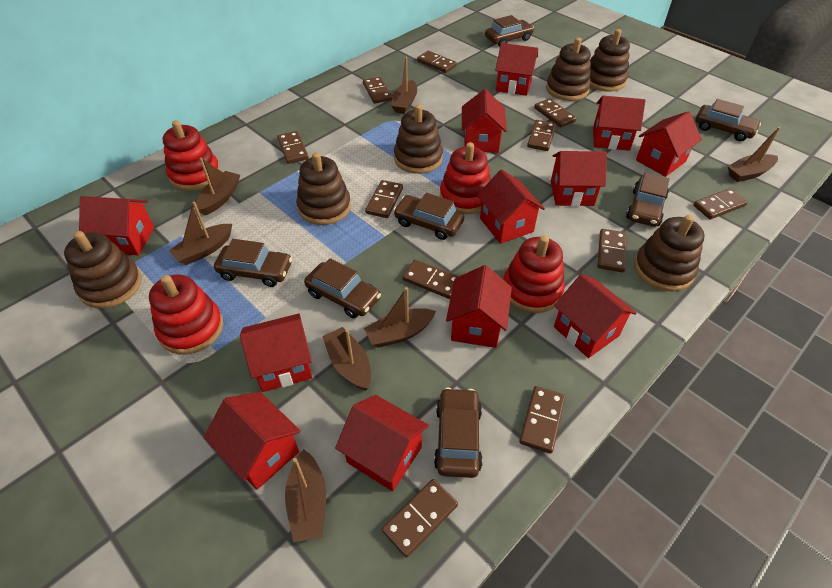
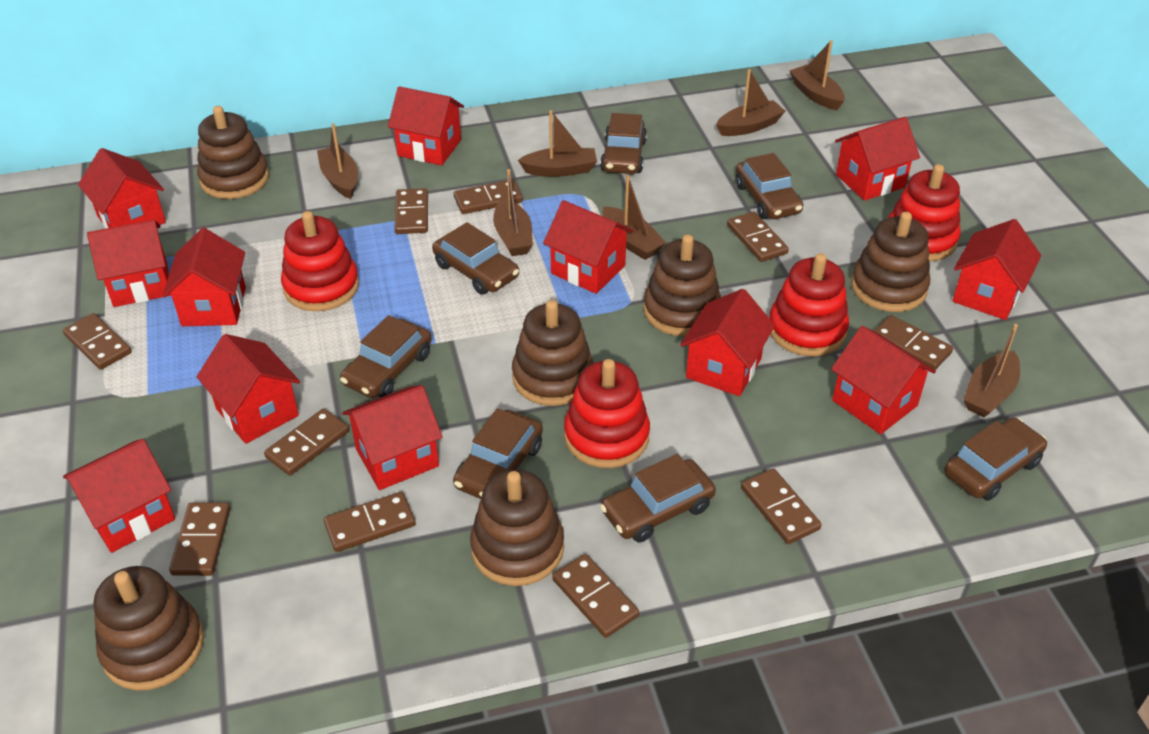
brown domino: [277,131,309,164] [363,77,392,104] [365,180,403,218] [382,479,458,558] [402,260,459,299] [417,51,457,73] [519,386,566,454] [527,120,556,151] [534,99,577,128] [597,229,627,273] [693,188,748,219] = 11 -> [63,313,132,370] [169,502,230,576] [264,409,349,476] [324,492,416,552] [395,188,428,234] [454,179,523,214] [552,554,639,638] [727,212,789,262] [741,468,822,544] [874,315,953,370] = 10

